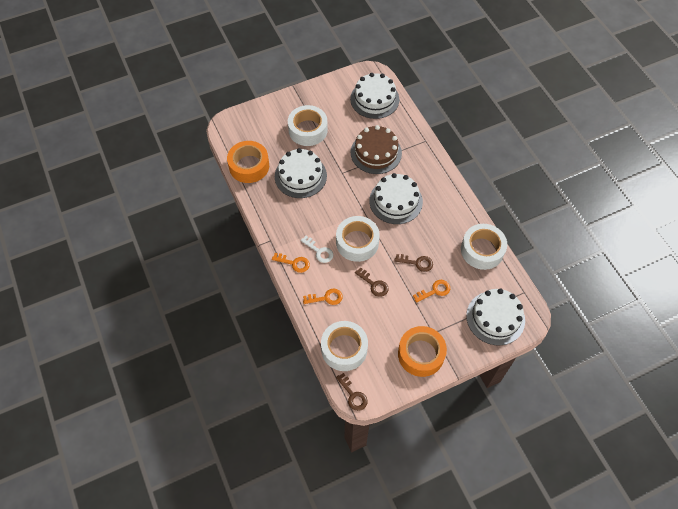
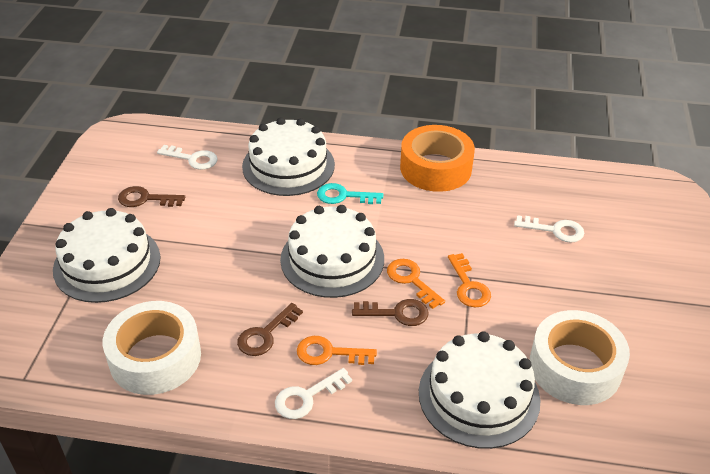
brown cake: [351,125,402,174] = 1 -> none = 0
orange tape: [227,141,269,183] [398,326,447,377] = 2 -> [400,125,475,192] = 1
turquoise key: none = 0 -> [317,183,383,204] = 1
white key: [300,236,333,263] = 1 -> [157,145,218,170] [275,368,352,419] [514,215,584,243] = 3
white tape: [288,105,328,146] [321,321,368,371] [336,216,380,262] [461,224,507,270] = 4 -> [103,301,201,395] [530,310,630,405] = 2

